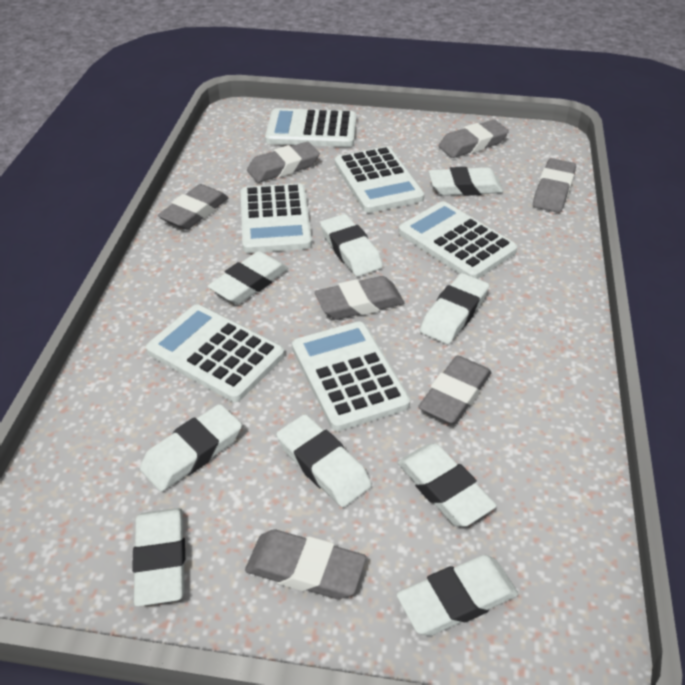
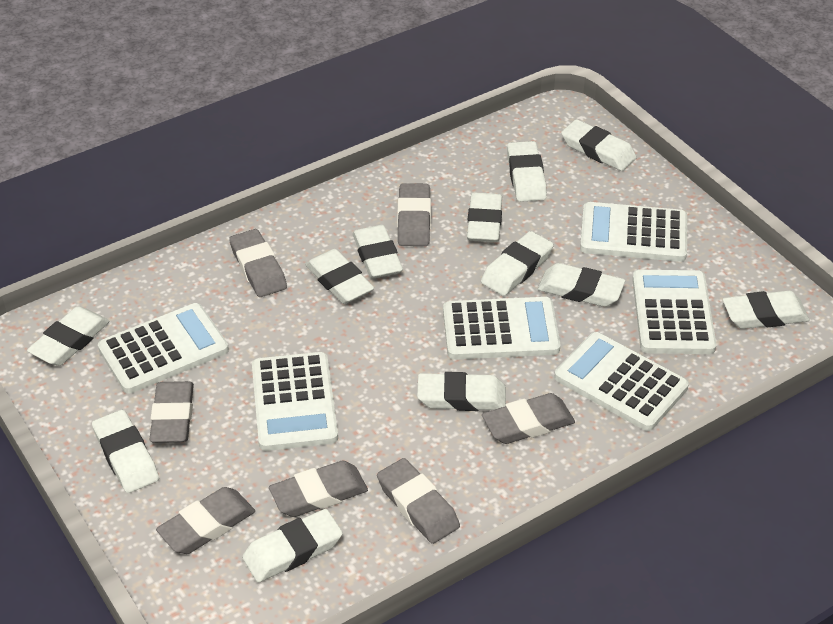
white eraser: [132,508,185,606] [140,404,242,492] [208,251,288,304] [276,414,372,507] [320,214,383,276] [397,555,518,636] [398,443,497,527] [420,273,489,344] [429,167,503,196] = 9 -> [27,306,109,366] [92,410,159,493] [242,509,343,583] [305,249,374,304] [352,225,403,278] [417,372,506,411] [467,192,502,242] [481,231,554,296] [507,141,547,202] [538,263,625,307] [561,119,637,171] [723,291,810,329] = 12

